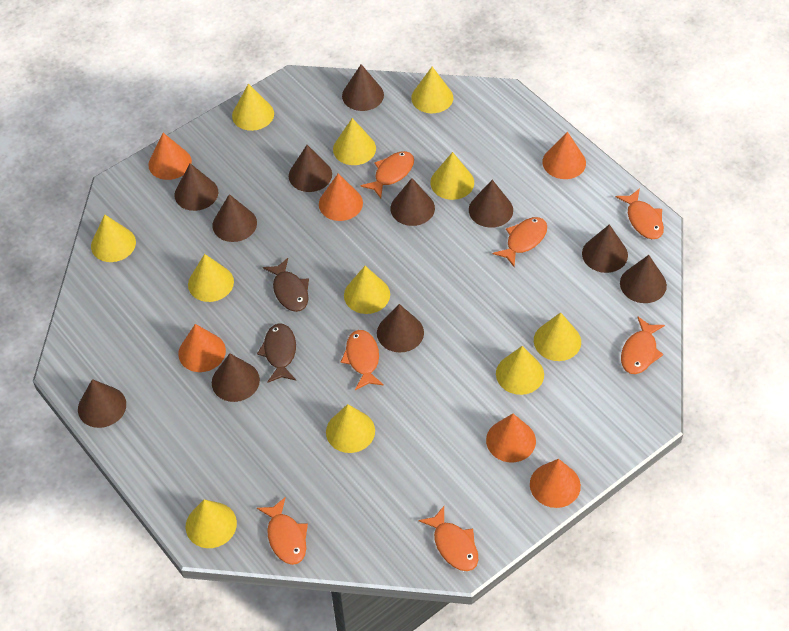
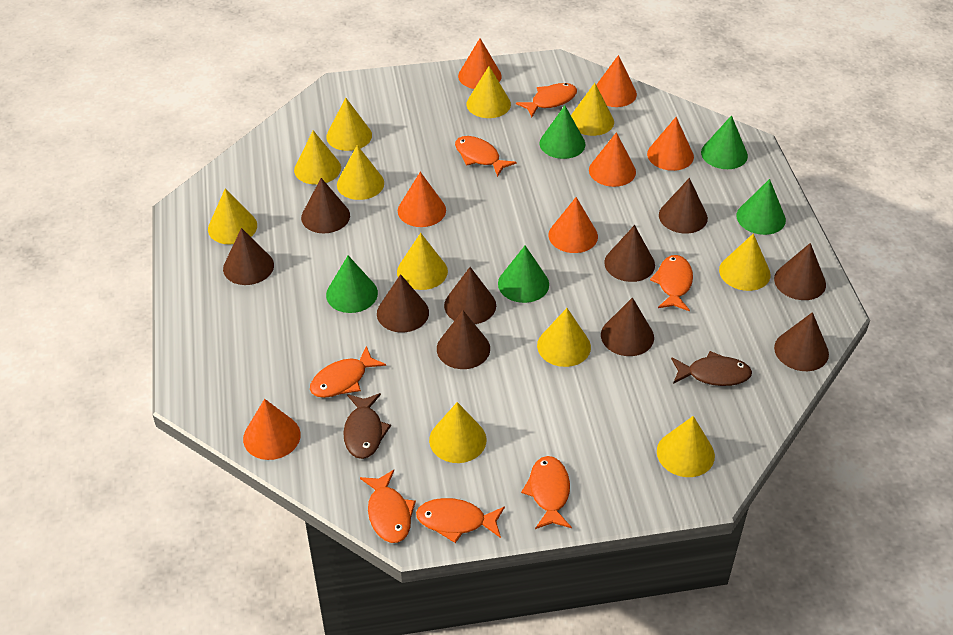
brown cone: [78,379,126,428] [175,163,218,211] [212,353,260,402] [213,194,257,242] [289,145,332,192] [342,64,384,111] [377,304,424,353] [390,178,435,226] [469,180,513,228] [582,224,628,273] [620,255,667,303] = 11 -> [223,228,274,285] [301,178,350,233] [377,274,429,332] [437,311,490,369] [444,267,496,324] [601,297,654,356] [604,225,655,282] [659,178,708,234] [774,243,826,300] [774,312,829,371] = 10
green cone: none = 0 -> [326,255,378,313] [498,245,549,303] [540,105,585,159] [701,115,748,169] [736,179,786,235] = 5
orange cone: [148,133,192,180] [178,324,226,372] [319,173,363,221] [486,414,536,462] [530,459,581,508] [542,131,586,179] = 6 -> [243,399,301,460] [398,172,446,227] [458,38,502,89] [549,197,598,253] [589,132,636,187] [596,55,637,107] [647,117,694,171] = 7

